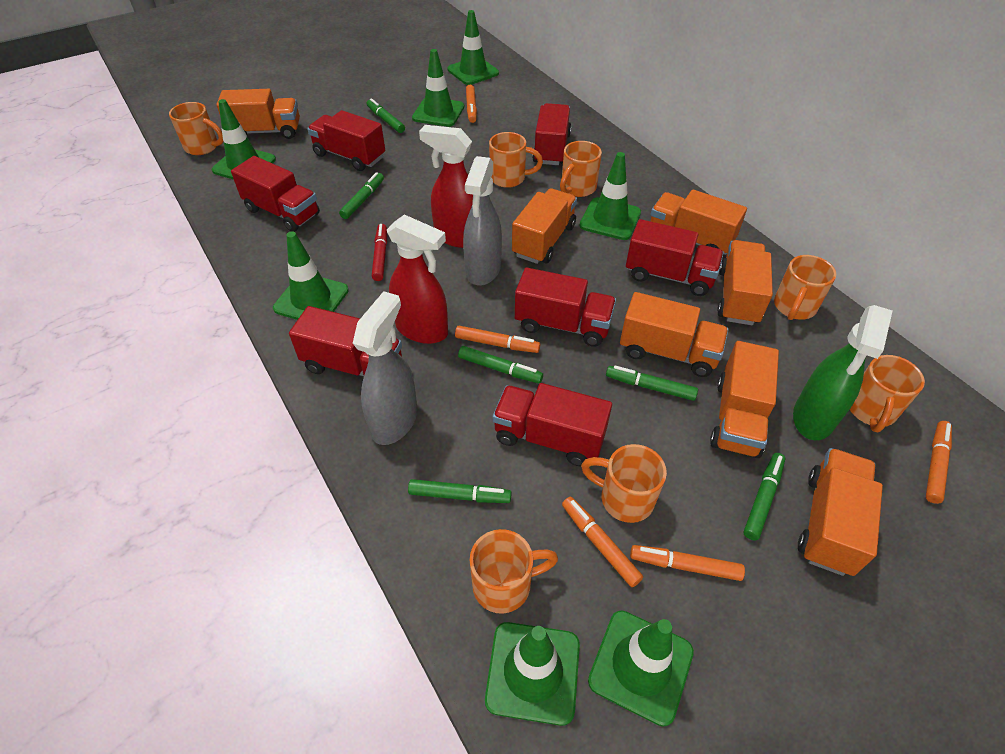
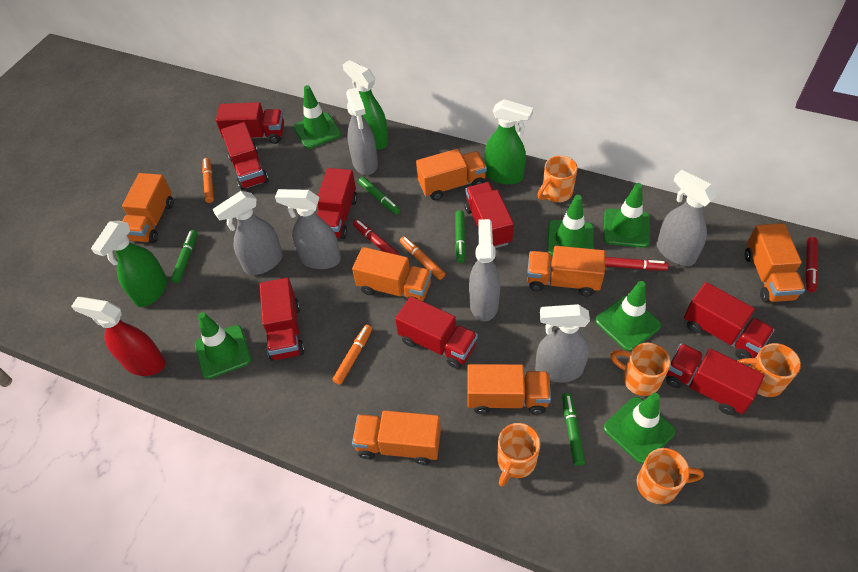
green marker: [339,172,384,219] [367,98,405,133] [408,479,512,503] [458,346,543,384] [606,365,698,401] [743,453,785,540] = 6 -> [171,230,197,283] [358,177,400,215] [455,210,466,263] [562,393,585,466] = 4
green spray bottle: [793,305,892,440] = 1 -> [91,220,167,307] [343,60,388,150] [485,99,533,185] = 3
green traffic cone: [212,99,276,180] [273,231,349,320] [412,49,464,127] [447,10,499,85] [485,622,580,726] [579,152,641,240] [588,611,694,727] = 7 -> [195,312,251,379] [293,85,341,149] [547,195,594,256] [596,281,661,351] [603,183,650,248] [604,393,676,464] = 6
grey spray bottle: [353,291,418,445] [463,156,502,286] = 2 -> [213,191,283,275] [275,189,341,269] [346,88,378,175] [469,219,500,321] [535,304,590,383] [657,170,717,266] = 6
orange marker: [455,326,540,353] [466,85,477,123] [562,497,643,587] [630,545,745,581] [926,421,952,504] = 5 -> [202,158,214,203] [332,325,372,385] [400,236,445,280] = 3
orange mug: [169,102,223,155] [470,529,558,614] [489,132,543,188] [560,141,602,197] [581,444,667,523] [774,255,836,320] [850,355,925,432] = 7 -> [497,423,541,487] [538,156,578,202] [610,343,671,396] [636,448,704,504] [737,343,801,397] = 5
red marker: [372,224,387,281] = 1 -> [353,220,399,255] [605,257,669,270] [805,237,818,292] = 3
red spray bottle: [387,214,448,344] [419,125,473,248] = 2 -> [71,297,165,376] = 1
red truck: [231,156,320,232] [289,306,402,376] [307,110,385,171] [493,383,612,466] [515,268,616,347] [532,103,571,165] [626,219,724,296] = 7 -> [216,102,284,144] [221,122,268,190] [259,278,305,361] [317,168,357,239] [395,296,478,369] [464,182,514,248] [666,343,765,415] [684,282,775,359] = 8

